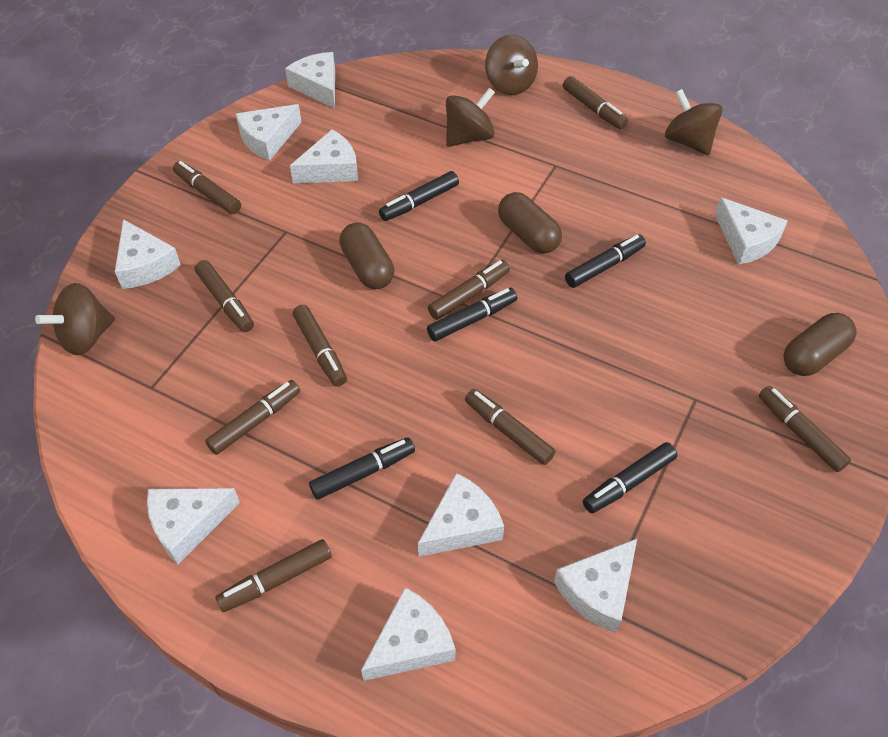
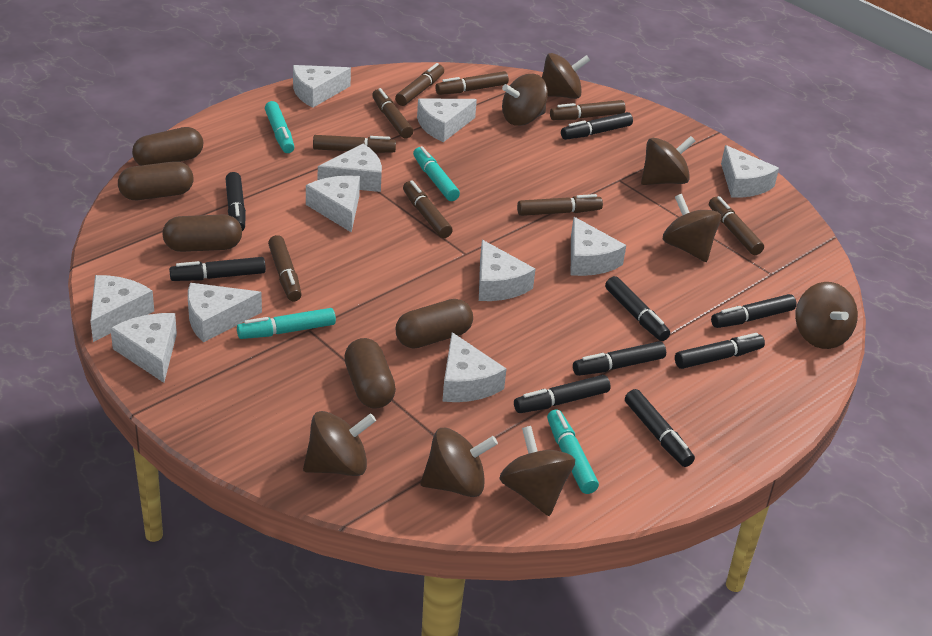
black marker: [309,437,415,500] [379,171,459,221] [427,288,517,342] [565,234,646,288] [583,442,677,513] = 5 -> [169,257,266,281] [226,172,246,231] [514,375,610,413] [561,112,633,140] [573,341,666,376] [605,276,670,341] [625,389,695,467] [675,333,765,369] [711,294,797,328] = 9
brown capsule: [339,223,394,289] [498,192,562,254] [783,313,857,376] = 3 -> [118,161,194,200] [132,127,203,166] [162,214,242,252] [344,338,396,409] [396,299,473,349] = 5
brown spinning top: [35,283,115,355] [446,88,495,147] [485,35,538,95] [665,89,723,155] = 4 -> [303,411,376,476] [420,428,498,497] [499,426,575,516] [502,74,548,126] [542,53,590,99] [641,136,695,185] [663,194,721,262] [795,282,858,349] = 8
turquoise marker: none = 0 -> [237,308,336,339] [265,101,294,153] [413,146,460,201] [547,409,599,494] = 4
white cheese: [115,219,181,289] [147,488,240,564] [236,104,302,161] [285,52,335,109] [290,129,358,183] [361,587,455,681] [418,473,504,557] [554,539,637,633] [715,197,788,265] = 9 -> [90,275,154,342] [110,313,177,383] [188,283,262,342] [293,65,351,108] [306,175,360,233] [318,144,382,192] [417,98,477,142] [442,332,506,402] [479,240,536,301] [571,217,626,276] [721,145,779,198] = 11

